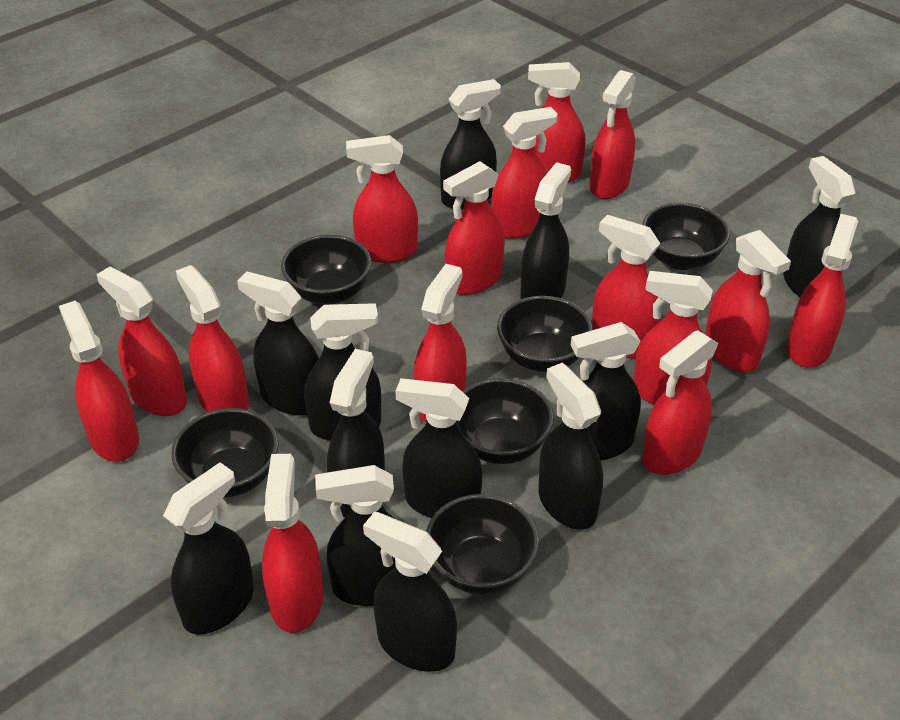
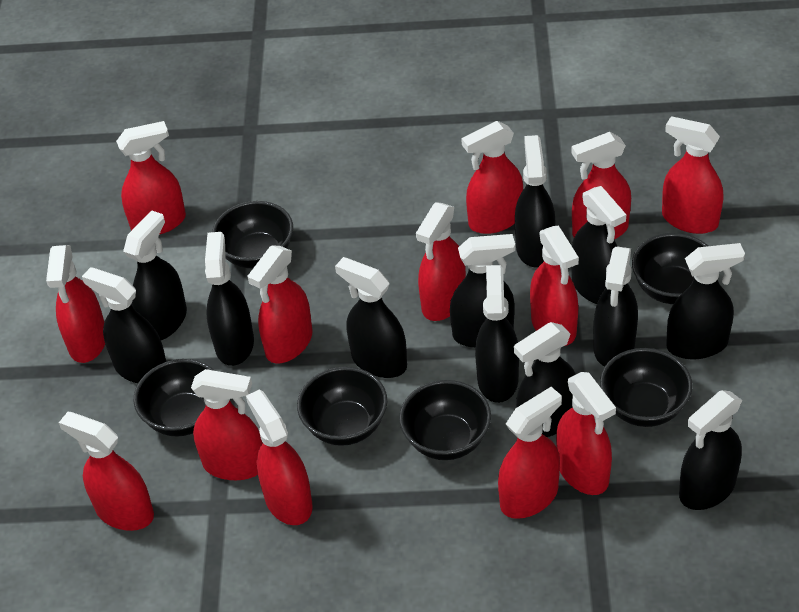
red spray bottle: [59,301,139,462] [96,266,187,416] [176,265,249,413] [262,454,323,633] [346,135,418,263] [413,264,467,422] [443,161,505,295] [491,107,558,239] [528,62,586,182] [589,70,636,199] [592,215,660,358] [634,271,713,405] [642,330,719,475] [705,230,791,372] [787,214,858,368] = 15 -> [46,245,105,363] [59,412,154,531] [116,121,186,235] [191,369,263,480] [246,389,313,525] [247,245,312,363] [416,202,466,321] [461,121,523,234] [498,387,562,519] [530,226,579,346] [556,372,616,495] [571,132,631,240] [662,116,723,234] = 13

